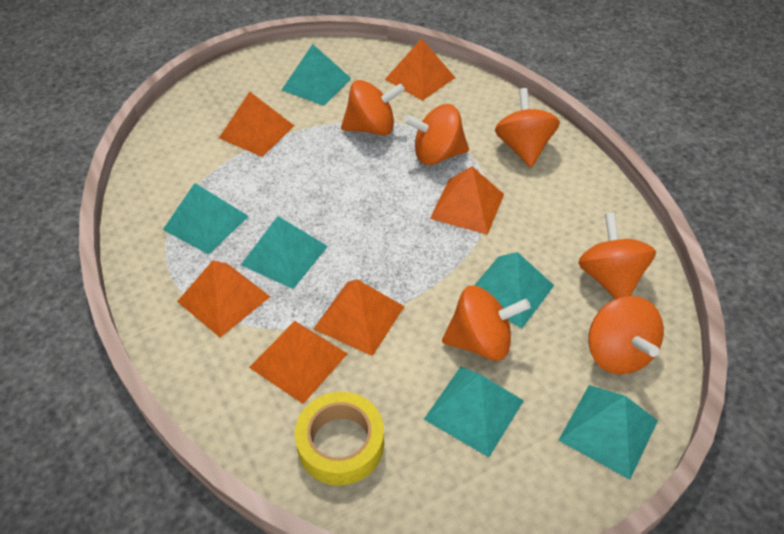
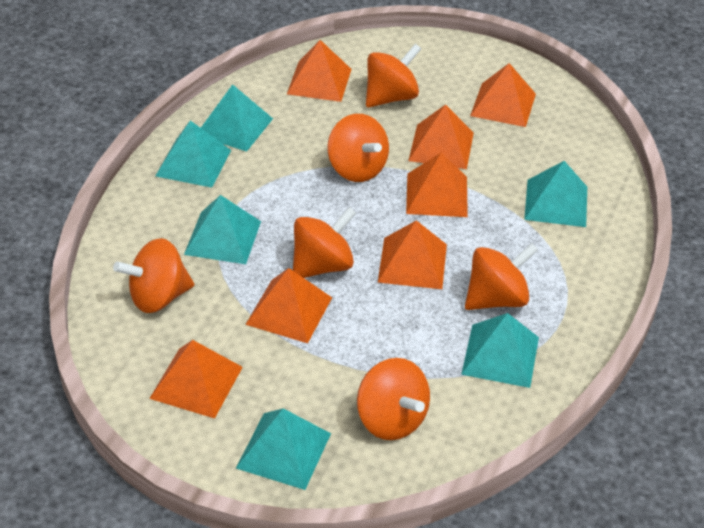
orange pyramid: [177,260,270,338] [219,91,294,157] [249,321,348,404] [314,279,405,356] [385,38,455,101] [430,166,504,235] = 6 -> [149,340,243,419] [245,268,332,343] [287,40,351,102] [378,220,447,289] [406,153,468,217] [408,104,474,169] [470,63,536,127] = 7
yellow tape: [295,392,384,486] = 1 -> none = 0

